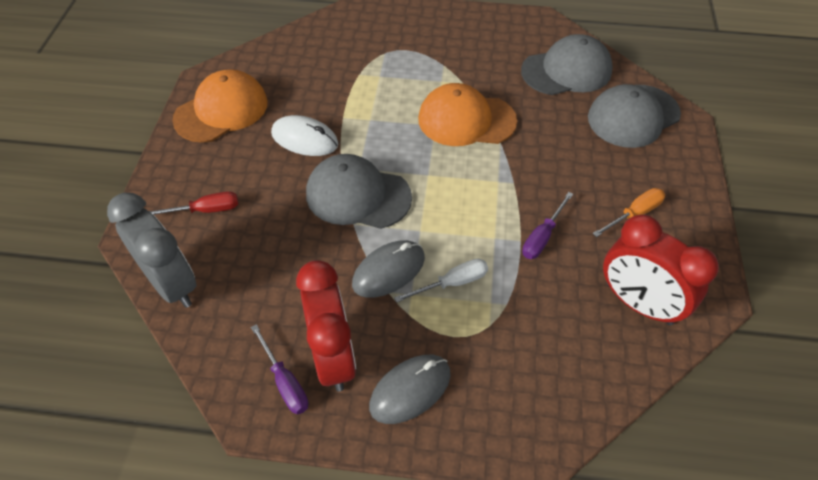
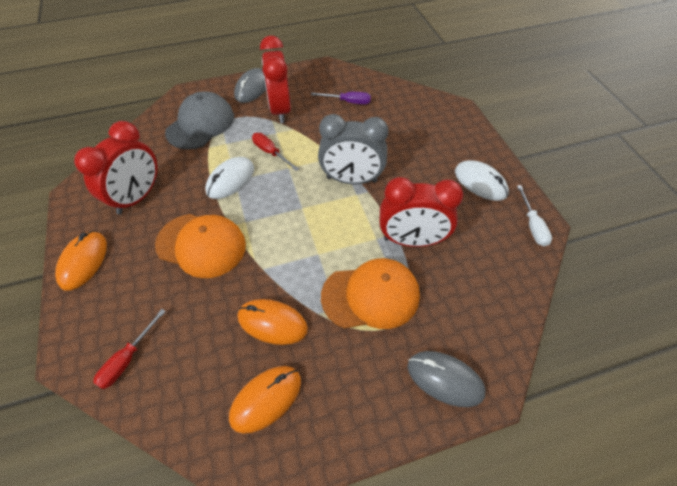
grey cap: [306,154,412,229] [521,34,613,95] [588,84,681,148] = 3 -> [165,91,234,150] = 1
orange mouse: none = 0 -> [55,231,107,291] [229,366,301,434] [238,299,308,345] = 3
orange screwdriver: [593,188,665,237] = 1 -> none = 0
purple screwdriver: [251,324,308,415] [522,192,573,259] = 2 -> [311,92,371,104] = 1
red clock: [296,260,356,392] [603,215,719,325] = 2 -> [74,121,157,214] [260,35,291,123] [380,177,463,247] = 3
red screwdriver: [149,191,238,215] = 1 -> [93,309,166,389] [252,133,299,171] = 2
white mouse: [271,115,338,156] = 1 -> [205,157,254,199] [455,160,509,201] = 2

